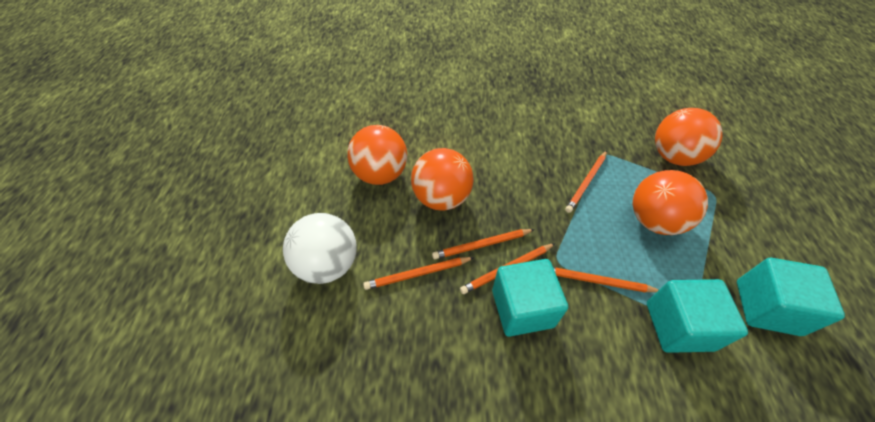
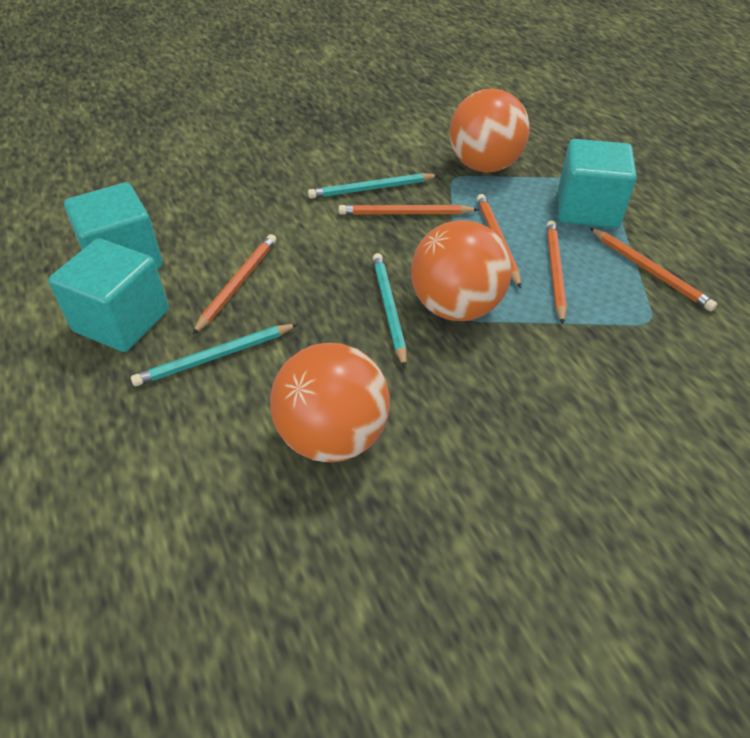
orange ball: [347,125,407,185] [411,148,473,211] [633,170,708,235] [655,108,723,166] = 4 -> [270,343,390,462] [411,220,512,321] [450,88,530,172] = 3
turquoise pencil: none = 0 -> [131,324,298,386] [308,173,439,199] [373,253,407,368] = 3
white ball: [283,213,357,284] = 1 -> none = 0

